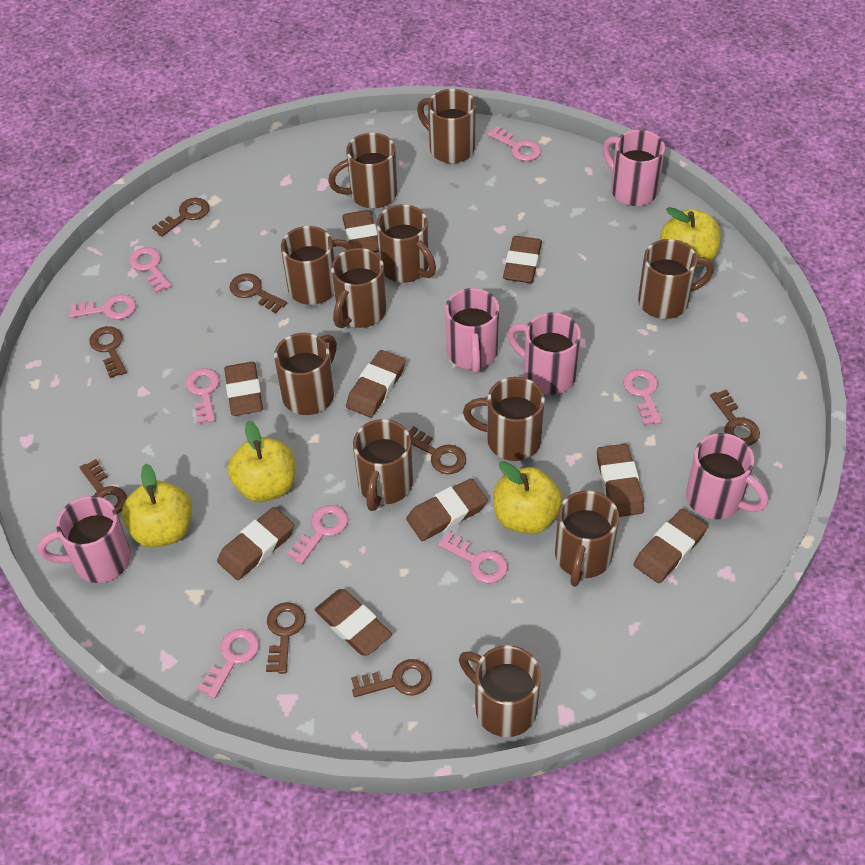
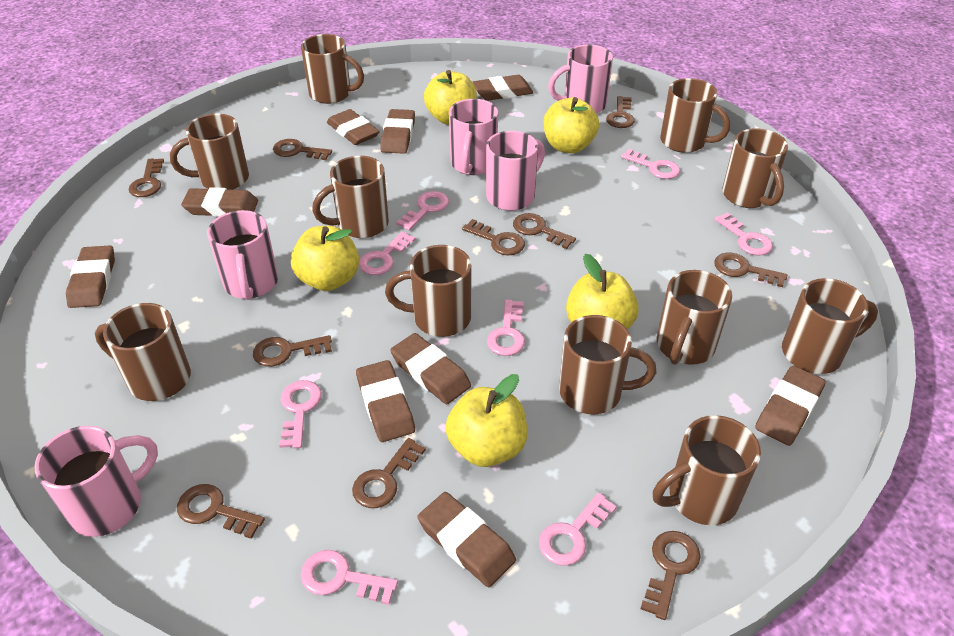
brown key: [79,459,127,514] [89,326,127,378] [152,198,210,237] [229,273,287,313] [266,602,305,674] [351,659,432,697] [409,426,466,474] [710,389,760,446] = 8 -> [129,158,164,197] [177,484,265,539] [253,335,332,367] [273,139,332,160] [352,438,426,508] [462,219,525,255] [513,213,576,249] [606,96,635,128] [641,531,701,620] [714,253,787,287] = 10
yellow apple: [122,464,192,547] [228,420,295,502] [493,461,562,534] [660,207,721,267] = 4 -> [291,226,359,291] [424,70,477,125] [445,374,527,467] [543,97,599,153] [566,254,639,329] = 5

